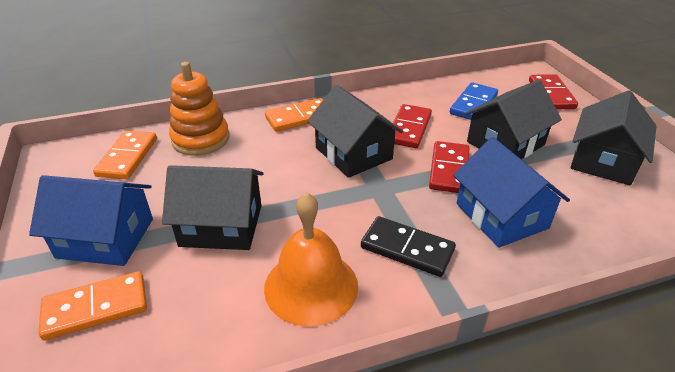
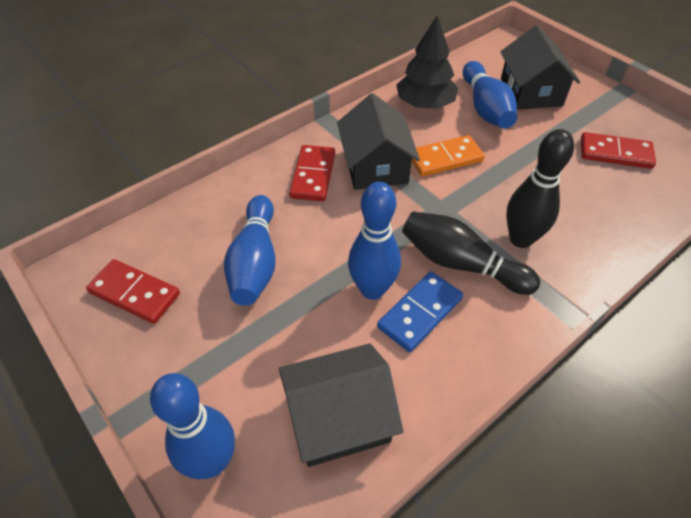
black bowling pin: none = 0 -> [402,211,540,295] [506,129,574,248] = 2
black domino: [361,216,456,277] = 1 -> none = 0
black house: [162,165,264,250] [307,85,403,178] [465,80,562,159] [570,90,656,185] = 4 -> [279,343,403,467] [337,93,420,190] [501,25,580,110] = 3
black tree: none = 0 -> [396,15,458,109] = 1
blue bowling pin: none = 0 -> [150,373,235,479] [224,195,275,306] [348,182,401,300] [463,61,517,129] = 4
blue house: [29,175,153,266] [453,137,570,248] = 2 -> none = 0
orange bell: [264,192,358,327] = 1 -> none = 0
orange domino: [39,271,147,340] [93,130,157,179] [265,98,323,132] = 3 -> [412,135,485,176] = 1
orange stacking toy: [169,62,229,156] = 1 -> none = 0

